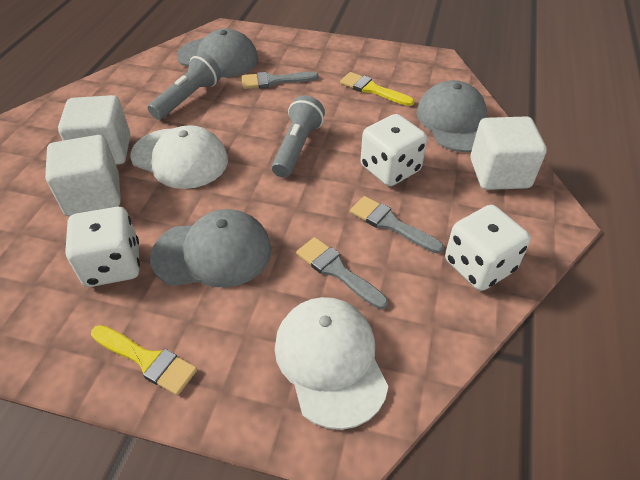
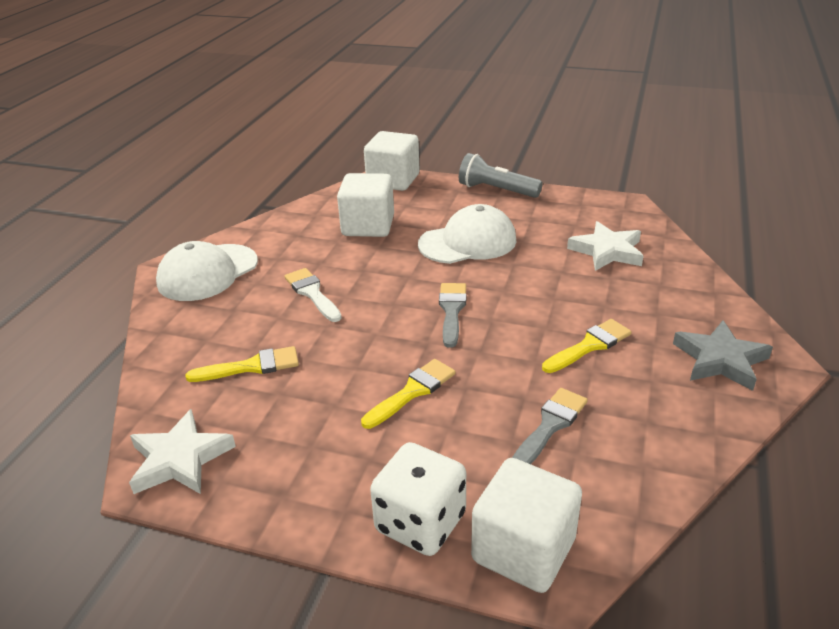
grey brush: [241,72,319,89] [296,237,388,309] [350,196,444,254] = 3 -> [439,283,466,348] [512,388,588,464] = 2
grey cap: [150,209,271,287] [177,29,258,77] [416,80,487,152] = 3 -> none = 0
grey flashlight: [148,53,221,120] [272,95,325,178] = 2 -> [459,153,543,198] = 1
grey star: none = 0 -> [673,320,773,391] = 1
white brush: none = 0 -> [284,268,342,322] = 1
white dice: [65,207,140,287] [361,114,427,186] [445,205,531,291] = 3 -> [370,442,466,556] = 1
white star: none = 0 -> [129,409,236,494] [567,221,644,271] = 2
yellow brush: [91,325,197,395] [340,72,414,106] = 2 -> [185,346,299,382] [361,359,456,429] [542,319,632,373] = 3

